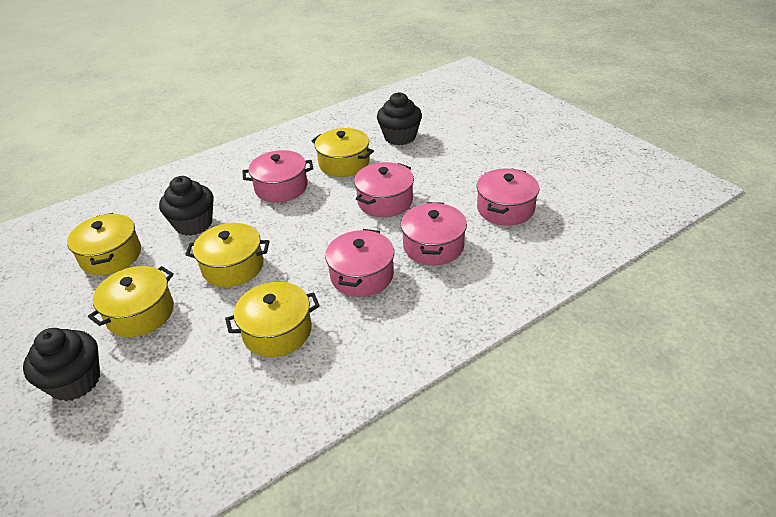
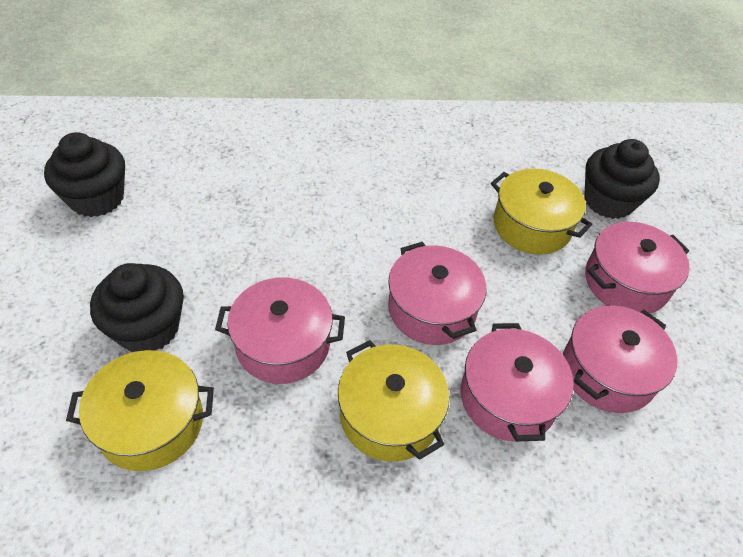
yellow pot: [67,213,141,275] [88,266,174,337] [185,223,270,287] [225,282,320,357] [312,128,374,177] = 5 -> [66,350,214,471] [338,340,449,462] [491,168,592,255] = 3

